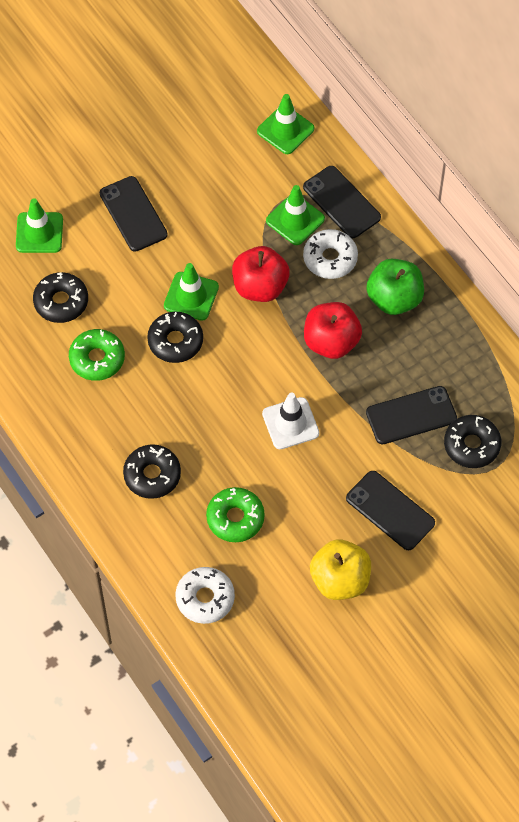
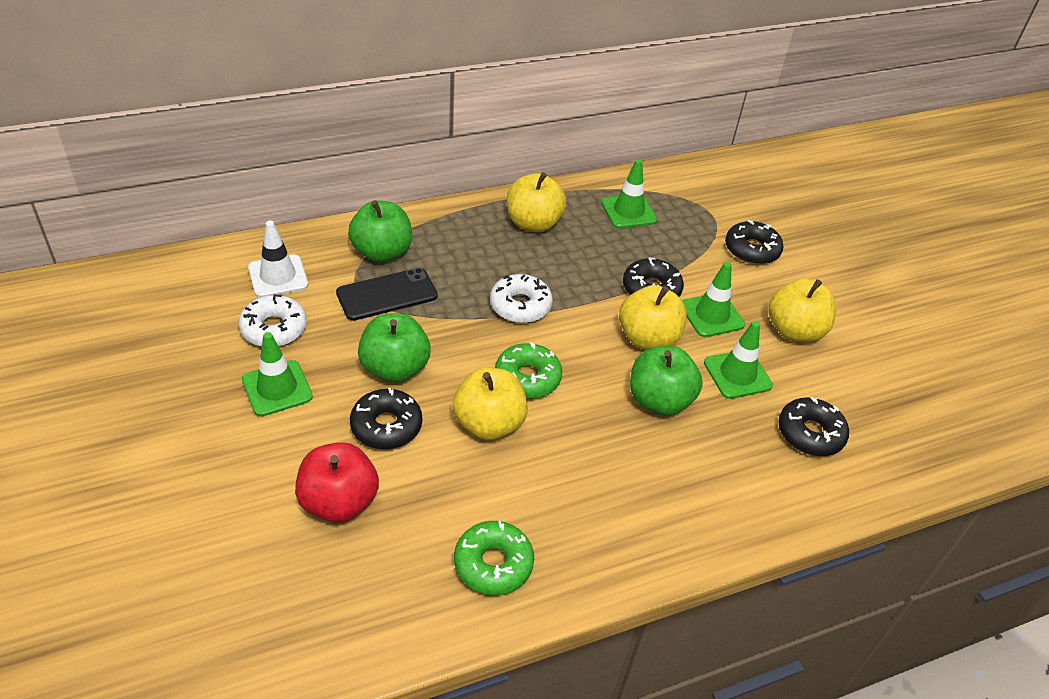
black phone: [100,176,168,252] [303,166,381,238] [346,471,435,550] [366,386,457,445] = 4 -> [336,268,438,321] = 1
green apple: [367,259,424,315] = 1 -> [348,200,412,263] [358,313,431,383] [630,346,703,416] = 3
red apple: [232,246,290,302] [304,302,362,359] = 2 -> [295,442,379,523] = 1
yellow apple: [310,539,371,600] = 1 -> [453,367,528,440] [507,172,566,233] [619,285,687,350] [768,278,836,342] = 4

